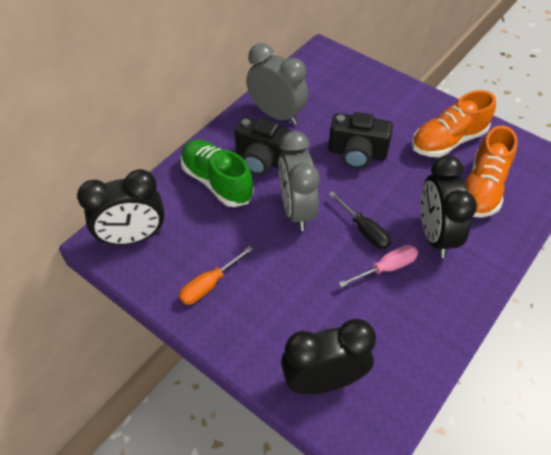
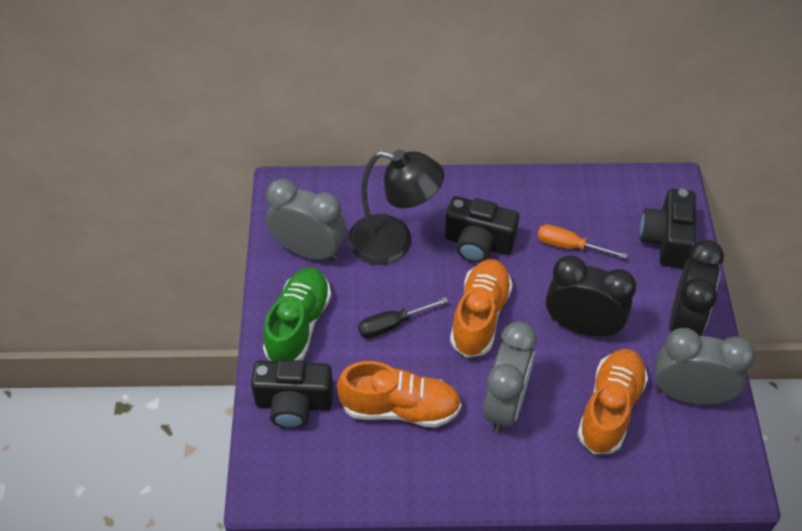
black camera: [235,117,291,175] [328,112,393,168] = 2 -> [251,360,334,429] [445,196,519,263] [640,189,696,268] = 3
black clock: [77,169,165,245] [281,319,376,394] [421,155,477,258] = 3 -> [546,256,636,337] [669,240,724,336] = 2
black lamp: none = 0 -> [348,149,444,265] = 1
grey clock: [246,43,308,125] [278,131,320,231] = 2 -> [266,179,346,261] [483,321,537,433] [655,328,756,405] = 3
orange shoe: [412,90,496,157] [465,125,518,218] = 2 -> [337,361,462,428] [450,259,513,358] [577,349,648,454] = 3
pink screwdriver: [338,245,418,288] = 1 -> none = 0

